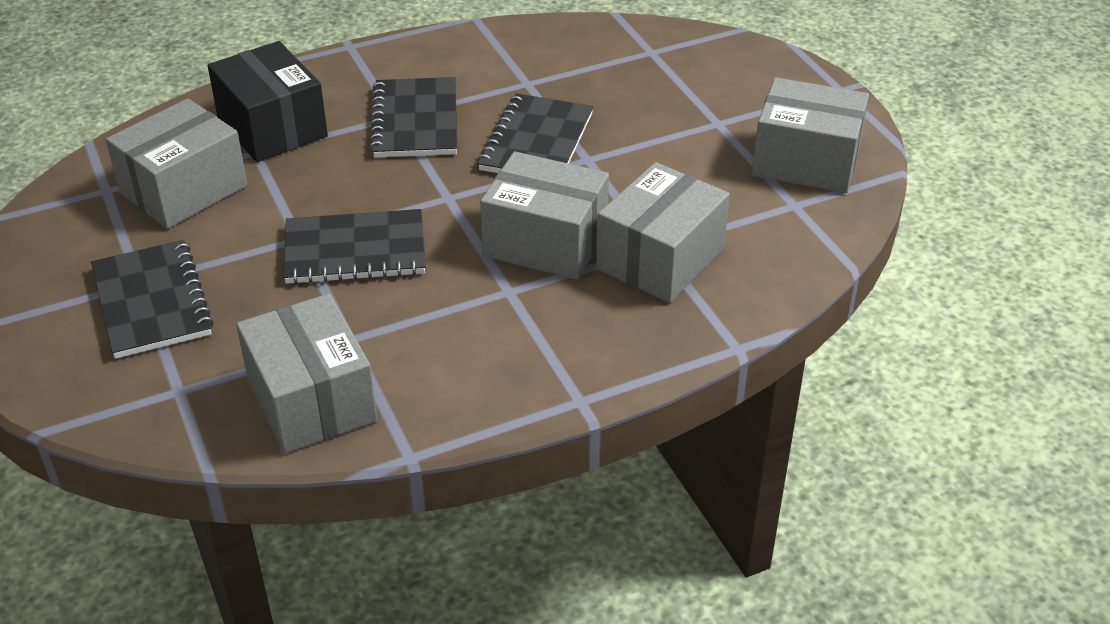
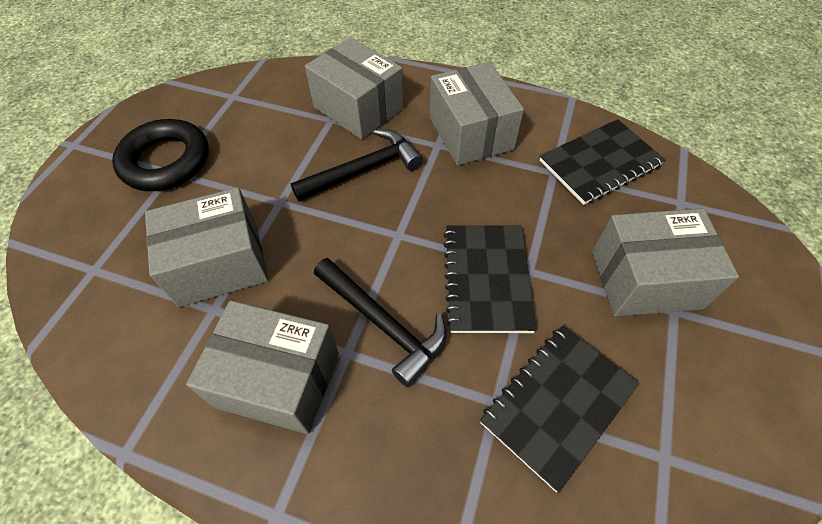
black box: [208,41,328,162] = 1 -> none = 0
black hammer: none = 0 -> [290,129,423,202] [314,258,447,387] = 2
black notebook: [91,240,214,359] [283,209,426,284] [370,77,457,157] [478,93,593,173] = 4 -> [443,225,537,333] [480,326,639,493] [539,119,666,205] = 3
black ring: none = 0 -> [112,119,209,191] = 1

